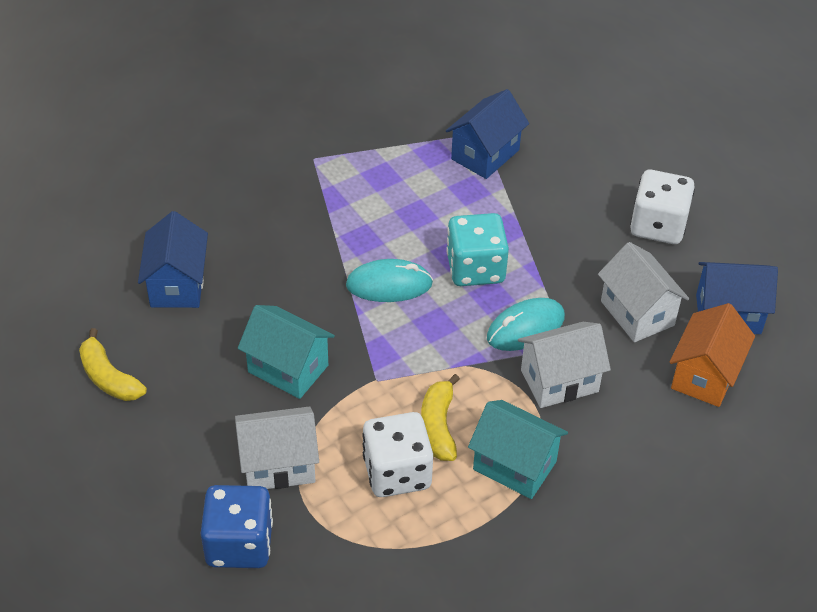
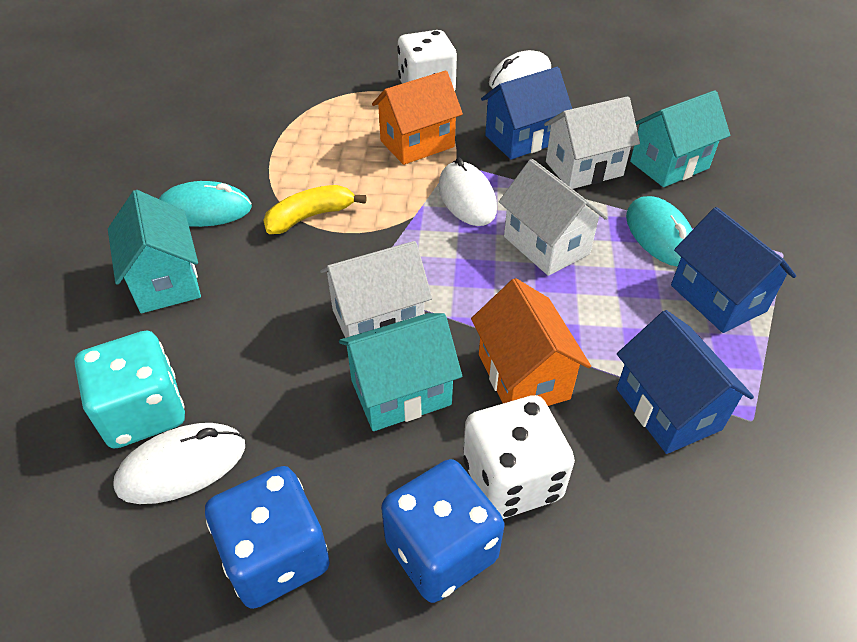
blue dice: [201,485,273,568] = 1 -> [205,466,330,609] [381,459,504,603] = 2
orange house: [669,303,755,407] = 1 -> [372,70,463,165] [471,278,591,406] = 2
turquoise house: [238,305,335,399] [468,400,568,499] = 2 -> [108,190,201,313] [339,313,462,431] [630,90,730,187] = 3
white mouse: none = 0 -> [113,423,245,504] [439,158,497,226] [489,50,551,89] = 3
yellow banana: [79,328,147,401] [421,374,460,461] = 2 -> [263,185,366,234] = 1

